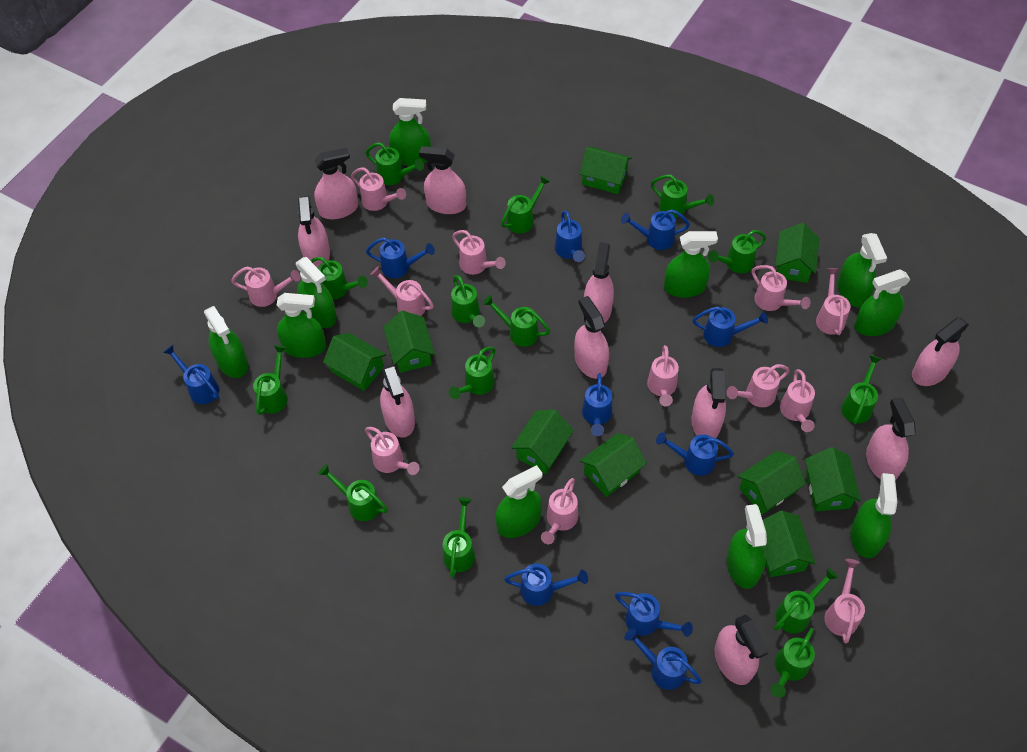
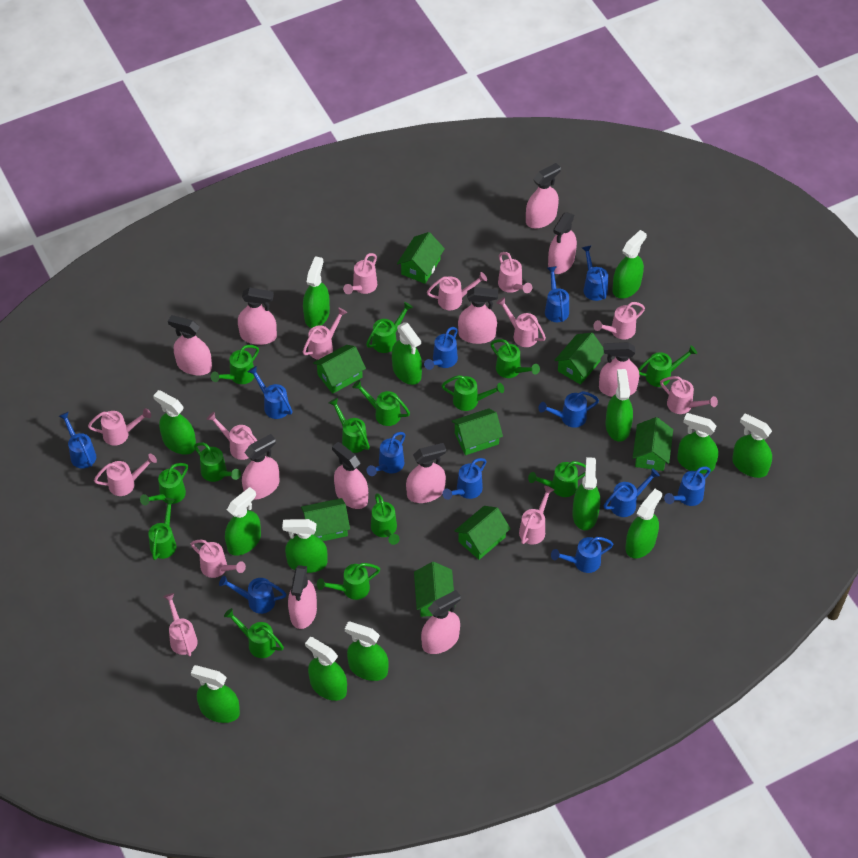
blue watering can: [163,345,219,404] [366,237,435,278] [504,563,588,606] [555,211,585,262] [582,373,612,436] [615,592,693,637] [621,209,690,250] [624,628,702,690] [656,432,734,476] [692,307,768,347] = 10 -> [59,412,96,468] [219,576,287,614] [248,366,293,419] [367,432,406,476] [424,327,458,370] [442,458,487,500] [539,391,599,428] [545,266,569,322] [551,537,614,573] [582,245,608,301] [604,468,660,517] [664,467,711,506] = 12
green house: [323,333,386,391] [383,310,435,373] [511,410,574,474] [579,147,632,194] [580,433,647,497] [738,451,806,514] [763,511,815,577] [775,223,820,283] [805,447,861,511] = 9 -> [301,498,350,541] [313,345,366,394] [397,232,445,284] [414,562,454,617] [451,408,503,455] [454,506,511,560] [554,333,604,385] [633,417,673,471] = 8
green spray bottle: [204,306,248,378] [277,293,326,358] [296,257,337,328] [389,98,431,166] [495,465,542,538] [664,231,718,298] [727,504,767,589] [838,233,887,307] [850,473,897,558] [854,270,911,336] = 10 -> [153,390,196,454] [191,665,240,723] [225,487,261,556] [282,519,328,573] [303,256,330,328] [305,637,347,701] [345,622,389,681] [392,322,422,385] [572,457,600,530] [606,369,633,442] [612,230,647,299] [625,489,662,559] [677,413,718,473] [732,414,772,478] = 14
pink spray bottle: [298,196,330,268] [314,147,359,219] [380,364,415,438] [419,146,466,214] [574,296,609,379] [584,242,614,323] [691,368,726,438] [714,614,769,685] [866,397,916,480] [912,318,969,386] = 10 -> [168,315,212,375] [238,287,277,345] [242,434,280,500] [288,565,317,629] [332,442,368,509] [406,443,446,503] [421,590,461,654] [458,287,498,344] [526,163,561,228] [548,212,577,274] [599,342,639,397] = 11
pink watering can: [231,267,300,307] [351,168,406,211] [365,427,419,475] [370,266,434,316] [452,230,506,275] [541,478,578,544] [647,345,679,407] [727,364,790,407] [752,265,810,311] [780,369,815,432] [816,268,850,335] [824,559,865,644] = 12 -> [88,408,151,446] [94,454,157,496] [163,593,198,656] [191,540,246,578] [207,412,258,460] [303,307,347,360] [343,253,377,294] [427,272,487,310] [496,297,546,347] [498,252,532,293] [519,486,554,545] [593,302,645,339] [660,376,718,414] = 13

